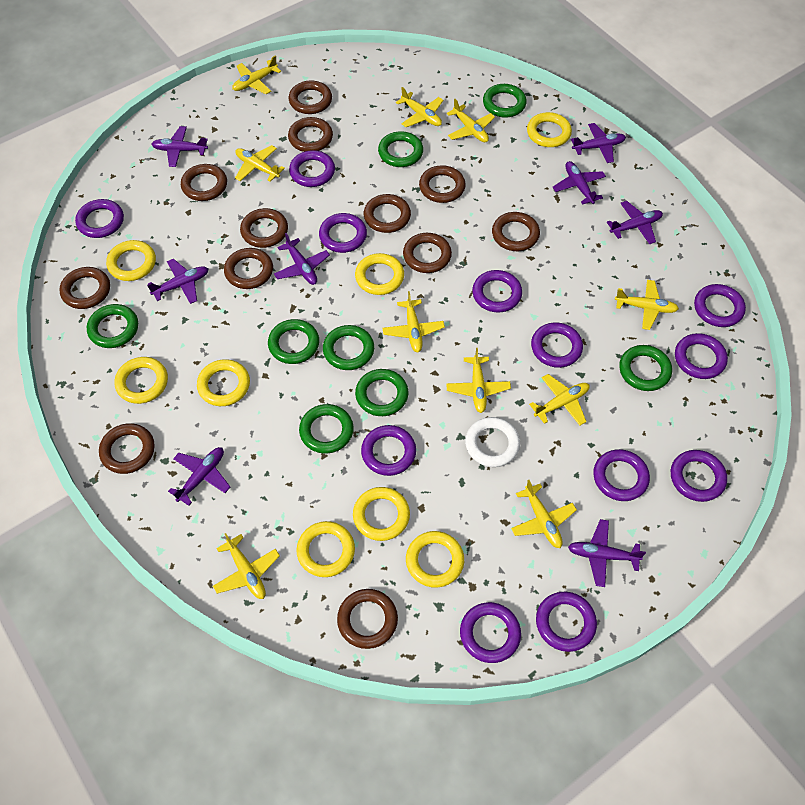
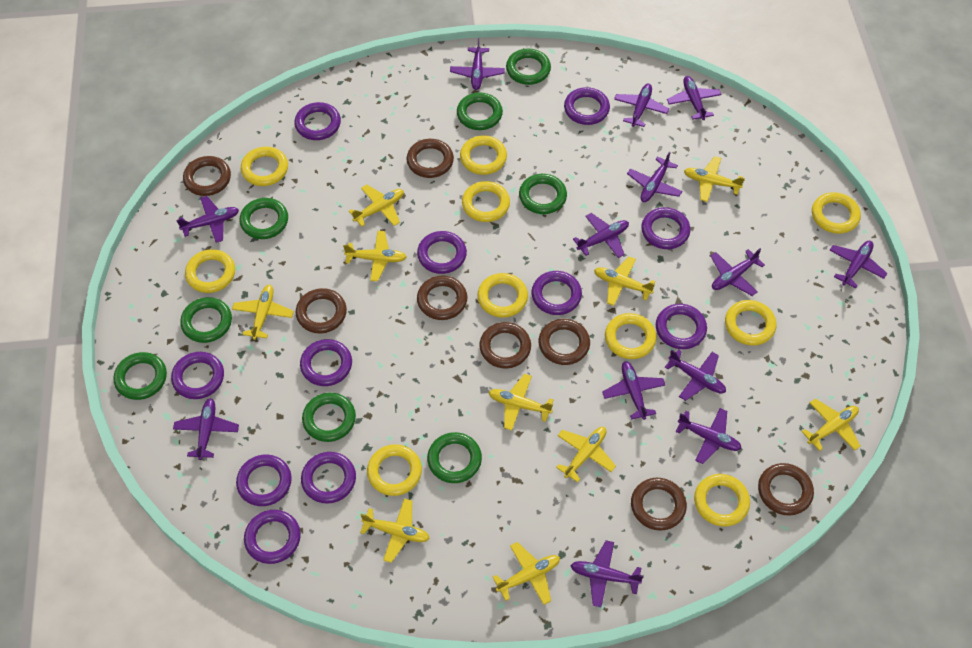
brown ring: [59,267,110,309] [99,423,155,474] [181,164,227,201] [224,248,273,289] [240,208,288,248] [288,117,333,152] [289,80,332,114] [337,589,398,649] [364,194,411,233] [403,233,452,273] [419,165,466,203] [492,212,540,251] = 12 -> [183,156,231,196] [296,288,347,333] [407,139,454,178] [417,276,467,320] [479,322,531,369] [539,319,590,365] [631,478,687,531] [758,463,814,515] = 8
purple plane: [147,259,208,304] [152,126,208,167] [168,447,230,506] [274,233,330,285] [553,161,606,205] [568,519,646,587] [571,123,626,163] [607,201,663,244] = 8 -> [173,398,239,460] [176,196,239,243] [450,38,505,90] [570,540,644,607] [573,213,629,258] [602,361,666,420] [614,84,669,127] [627,151,682,202] [665,349,726,401] [667,76,722,120] [676,408,742,464] [711,248,765,296] [829,241,887,288] = 13
purple ring: [75,199,124,238] [289,150,335,187] [319,213,367,253] [361,425,416,476] [460,602,521,663] [472,270,522,313] [531,322,583,368] [536,592,597,652] [593,449,650,501] [671,450,727,502] [675,333,728,379] [694,284,746,327] = 12 -> [171,352,224,399] [236,455,292,506] [244,510,301,564] [294,102,341,140] [300,339,352,386] [301,452,356,504] [417,231,467,274] [531,271,582,315] [564,87,610,125] [641,207,690,249] [656,304,707,349] = 11
white ring: [465,417,520,467] = 1 -> none = 0
yellow ring: [106,240,156,281] [114,357,168,404] [197,359,250,406] [296,521,355,577] [353,487,410,541] [355,253,404,295] [406,531,464,588] [527,112,572,147] = 8 -> [185,249,235,293] [241,147,288,186] [367,444,422,496] [460,135,507,175] [462,181,510,222] [477,273,528,318] [605,313,656,359] [694,474,750,526] [725,300,777,346] [812,192,861,234] = 10

